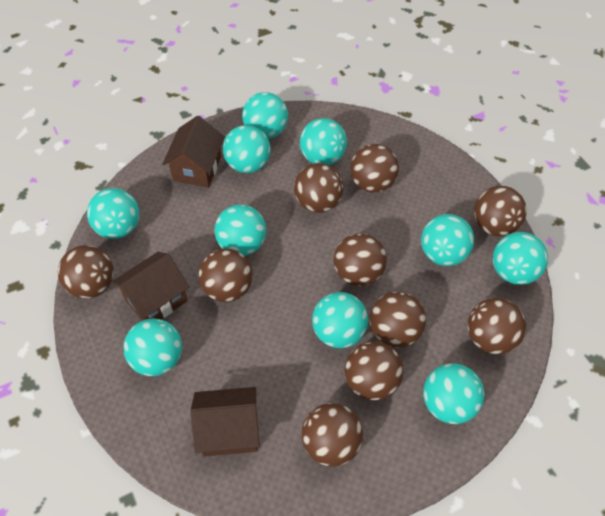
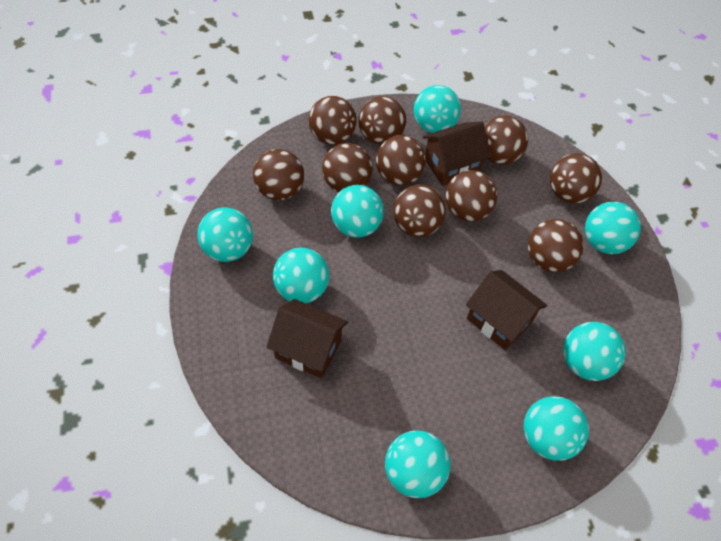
turquoise ball: [87,188,139,239] [124,318,182,376] [214,205,266,256] [223,125,271,173] [242,92,288,139] [300,118,347,165] [312,292,368,348] [421,214,474,266] [423,364,484,424] [493,232,548,285] = 10 -> [197,207,253,262] [273,248,329,303] [331,185,384,238] [385,431,450,498] [414,85,461,133] [523,396,589,461] [563,322,626,381] [585,202,641,254] = 8

